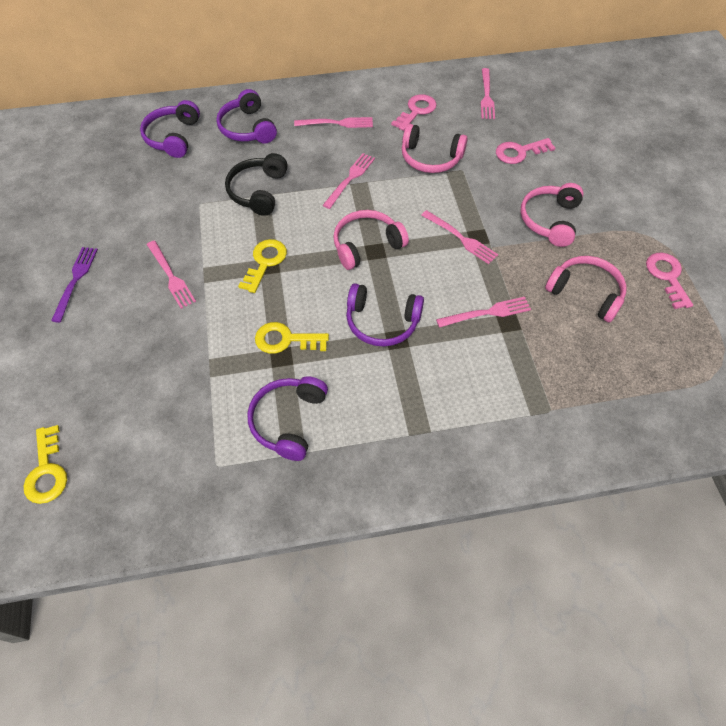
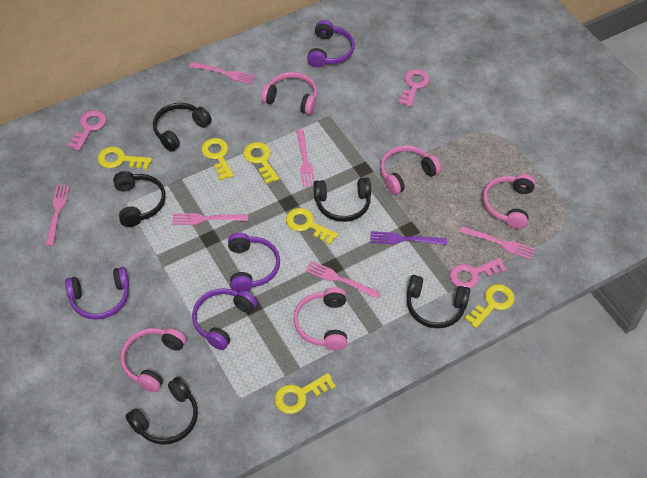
black headphones: [225,153,288,216] = 1 -> [113,171,166,227] [126,377,198,445] [153,103,212,152] [313,178,371,222] [407,275,470,328] = 5
pink headphones: [333,210,409,270] [401,124,467,173] [520,183,584,247] [545,256,627,322] = 4 -> [120,328,186,392] [261,72,317,115] [294,287,347,350] [380,145,441,195] [483,174,535,229] = 5
yellow key: [24,425,67,504] [238,239,287,293] [255,322,329,354] = 3 -> [98,147,152,170] [201,138,234,180] [244,142,279,184] [275,373,336,414] [286,208,338,245] [464,284,515,328] = 6

